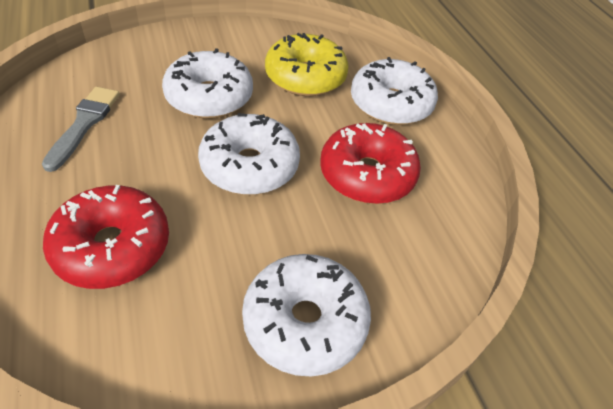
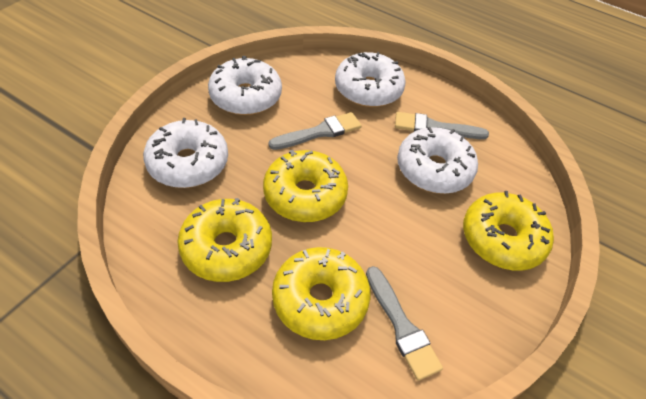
grey brush: [42,87,120,172] = 1 -> [268,112,361,150] [366,266,443,381] [395,112,489,139] = 3
red donut: [43,185,169,289] [320,123,421,204] = 2 -> none = 0
yellow donut: [265,33,349,96] = 1 -> [178,198,272,282] [263,150,348,222] [272,247,371,340] [463,191,554,271] = 4

